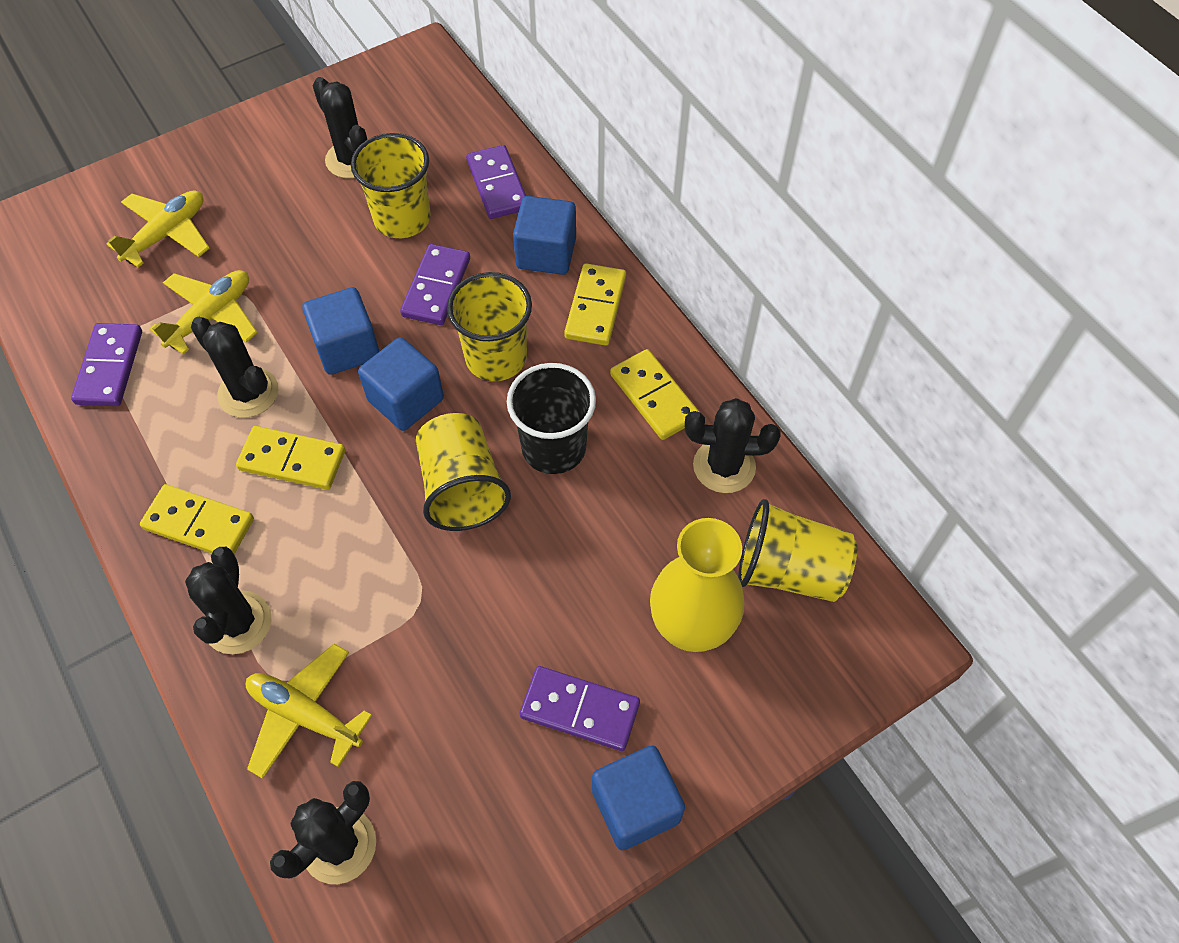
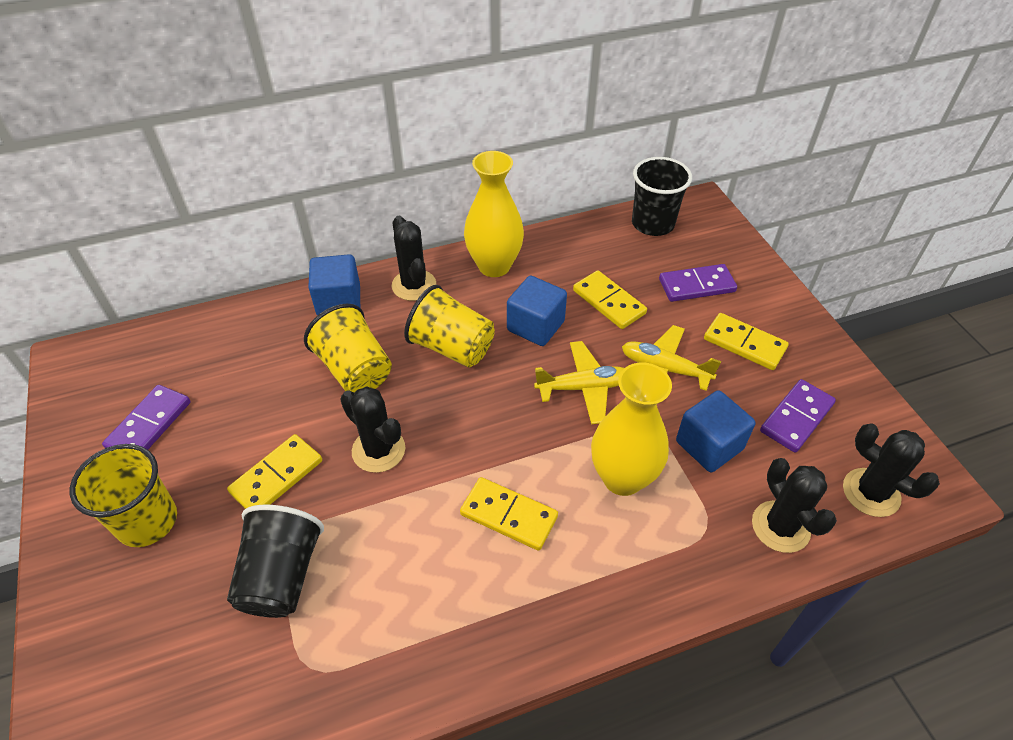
black cactus: [185,547,271,654] [191,317,278,418] [270,781,376,884] [313,77,367,179] [685,398,780,493] = 5 -> [340,386,405,473] [391,216,436,301] [752,458,837,553] [843,423,940,517] = 4
black cup: [507,363,596,474] = 1 -> [227,505,324,618] [632,157,692,236] = 2
blue cube: [302,287,380,375] [358,337,444,431] [513,196,576,275] [592,745,685,850] = 4 -> [308,254,360,316] [507,276,567,346] [676,390,755,472] = 3
purple domino: [71,323,142,406] [400,244,470,325] [466,145,526,219] [520,666,640,751] = 4 -> [102,385,191,450] [659,264,737,302] [760,379,836,453] = 3
yellow cup: [351,133,431,238] [416,413,511,531] [447,272,532,381] [738,499,857,602] = 4 -> [70,444,177,547] [304,304,392,393] [404,285,495,368] = 3
yellow plane: [107,191,210,267] [149,270,257,355] [246,644,372,779] = 3 -> [534,341,624,424] [622,325,721,391] = 2
yellow vase: [650,518,744,652] = 1 -> [464,151,524,277] [591,363,672,496] = 2

